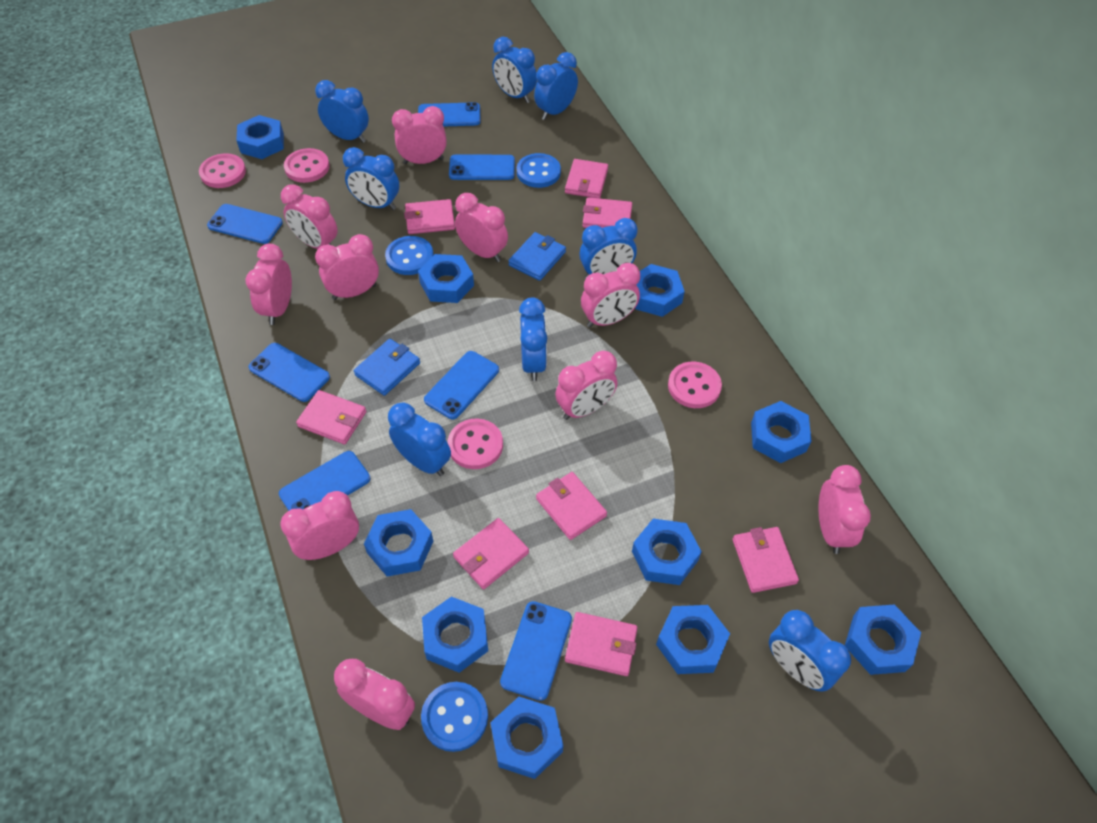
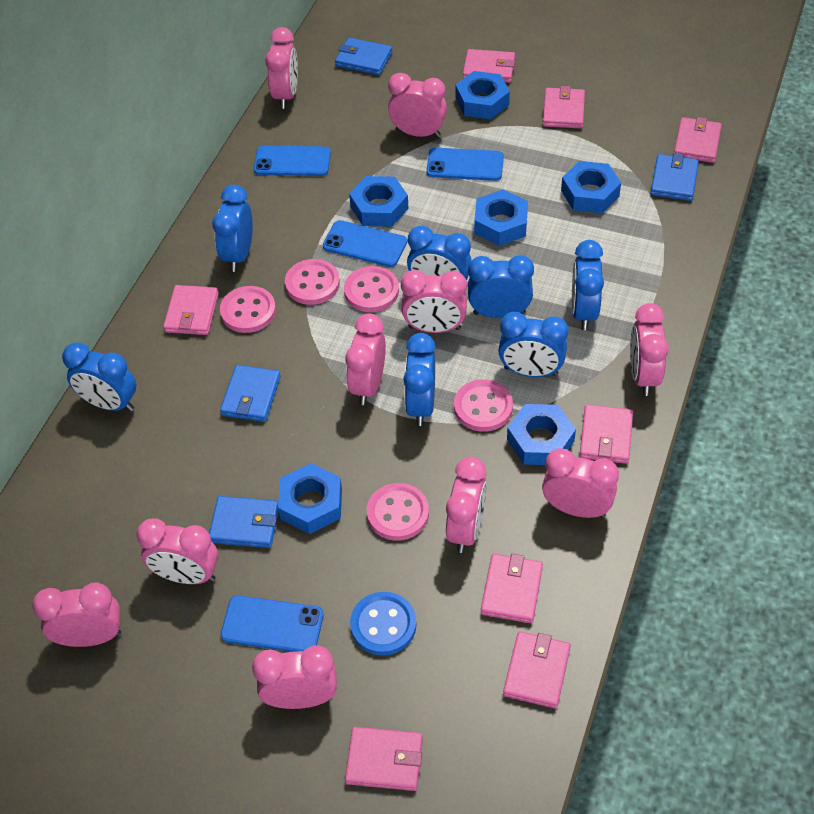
blue button: [385,236,434,275] [421,682,488,752] [517,153,561,188] = 3 -> [350,592,416,656] = 1
blue clock: [315,80,369,143] [343,147,399,210] [388,403,451,476] [492,37,537,103] [519,298,547,381] [534,52,578,120] [579,218,638,279] [769,610,851,692] = 8 -> [62,343,136,412] [212,185,253,272] [403,333,436,426] [407,226,472,281] [468,255,534,318] [498,312,568,377] [572,240,604,330] = 7
blue nut: [236,115,284,159] [364,509,433,577] [418,254,474,303] [422,596,488,673] [490,697,563,779] [632,519,702,585] [635,264,685,317] [656,605,730,674] [751,401,811,463] [845,604,921,675] = 10 -> [278,463,342,534] [349,176,409,227] [456,71,510,119] [474,190,528,246] [507,404,576,465] [561,161,621,213] = 6
blue phone: [207,204,283,244] [249,343,330,402] [279,451,370,511] [418,102,481,127] [424,351,499,419] [449,155,515,180] [500,601,572,701] = 7 -> [221,595,324,652] [254,145,331,176] [323,220,407,267] [426,148,504,181] = 4
blue wallet: [354,339,420,396] [508,232,566,281] = 2 -> [209,496,279,548] [220,365,281,422] [335,38,392,75] [650,153,699,201] = 4
pink button: [199,153,246,188] [284,148,330,183] [448,419,503,469] [668,362,722,408] = 4 -> [220,286,276,333] [285,259,340,305] [344,266,399,312] [367,483,429,541] [454,379,513,432] = 5

